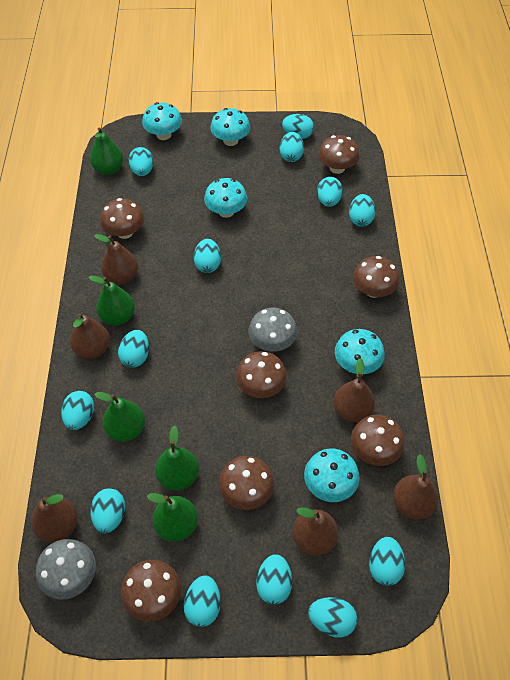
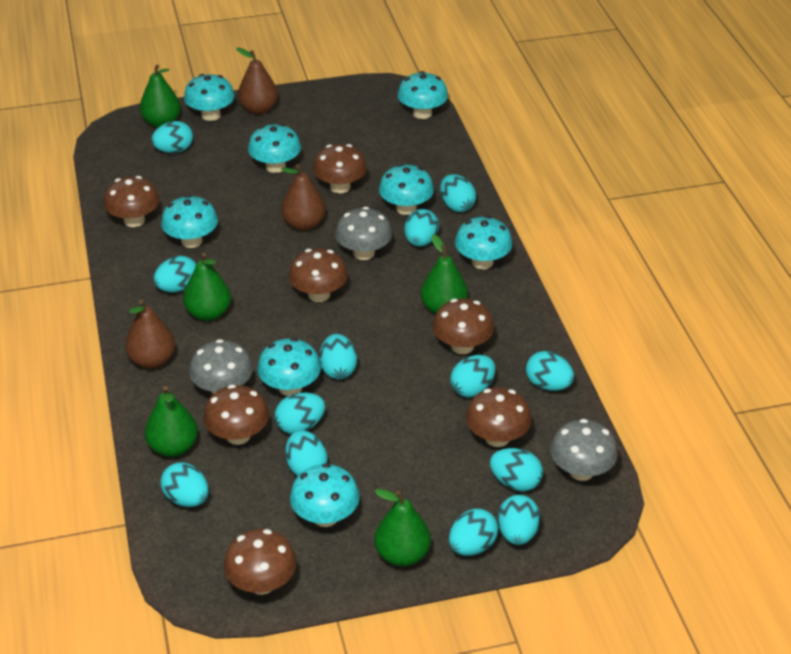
brown pear: [31,494,78,542] [70,313,110,359] [94,234,138,284] [292,507,339,556] [334,358,375,422] [393,454,438,519] = 6 -> [125,300,175,369] [236,47,278,115] [281,164,326,231] = 3
grey mushroom: [36,539,96,600] [249,308,297,352] = 2 -> [189,339,253,394] [335,207,392,260] [550,419,618,481] = 3
turquoise mushroom: [142,102,182,140] [204,178,247,218] [210,108,250,146] [304,449,360,502] [335,329,385,374] = 5 -> [161,195,218,248] [184,74,235,121] [248,124,301,173] [257,338,321,396] [290,463,360,527] [379,164,434,215] [398,71,448,119] [455,216,512,269] = 8

